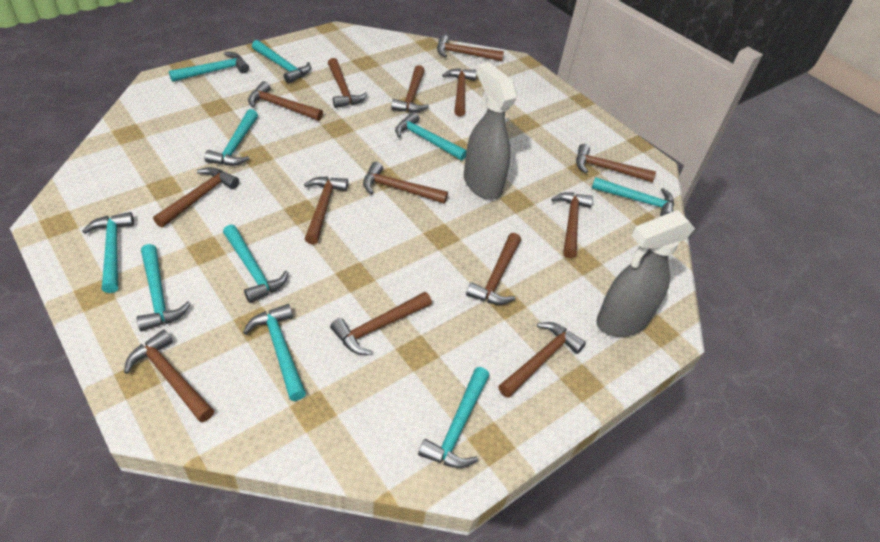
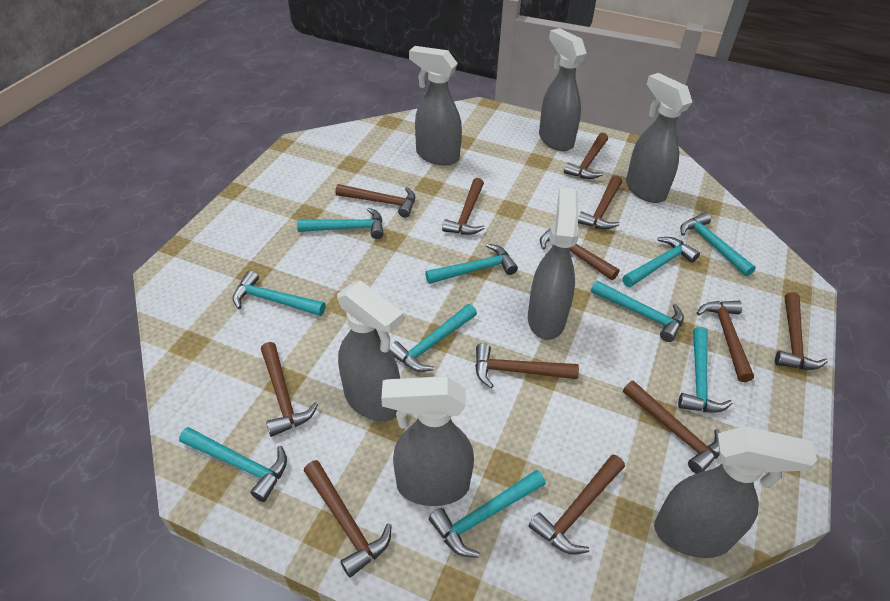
brown hammer: [124,330,214,423] [153,167,239,228] [248,81,323,121] [304,177,348,244] [328,58,368,108] [330,292,432,355] [363,162,448,204] [391,65,429,113] [437,35,504,61] [442,69,477,117] [466,233,521,305] [498,322,586,398] [551,192,593,258] [576,144,656,182] = 14 -> [261,342,318,437] [304,460,392,578] [335,184,415,217] [442,178,485,235] [475,343,579,388] [529,455,625,555] [540,228,620,280] [564,133,608,179] [578,176,622,229] [623,381,720,474] [697,301,754,382] [775,292,828,370] = 12
grey spray bottle: [464,62,517,200] [596,210,695,337] = 2 -> [337,280,403,421] [381,376,474,506] [409,46,462,165] [528,188,579,340] [539,28,587,151] [626,73,692,203] [654,426,817,558] = 7

